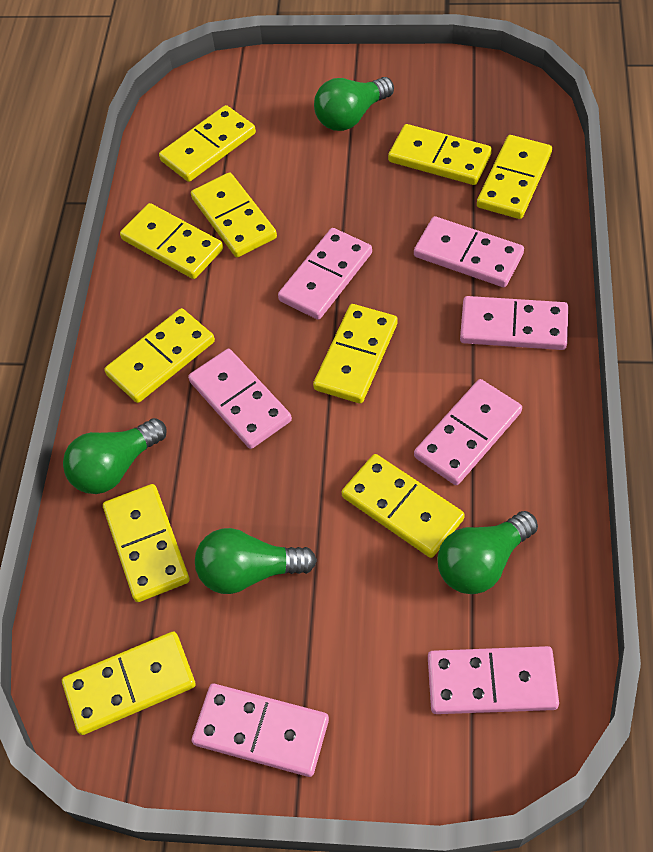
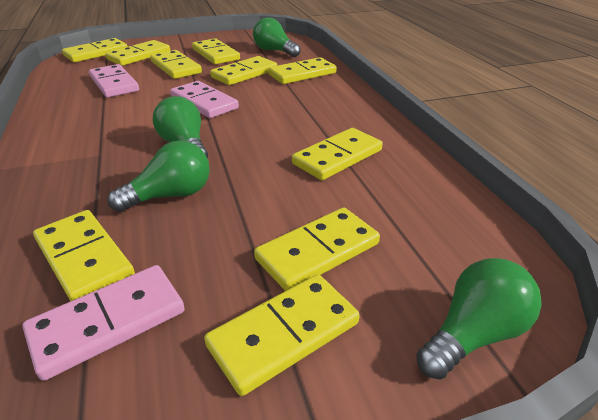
pink domino: [188,349,292,449] [192,684,329,777] [278,228,372,320] [414,216,524,287] [414,379,522,485] [428,646,559,714] [460,296,568,350] = 7 -> [23,265,185,381] [89,64,139,98] [170,81,239,118] = 3

